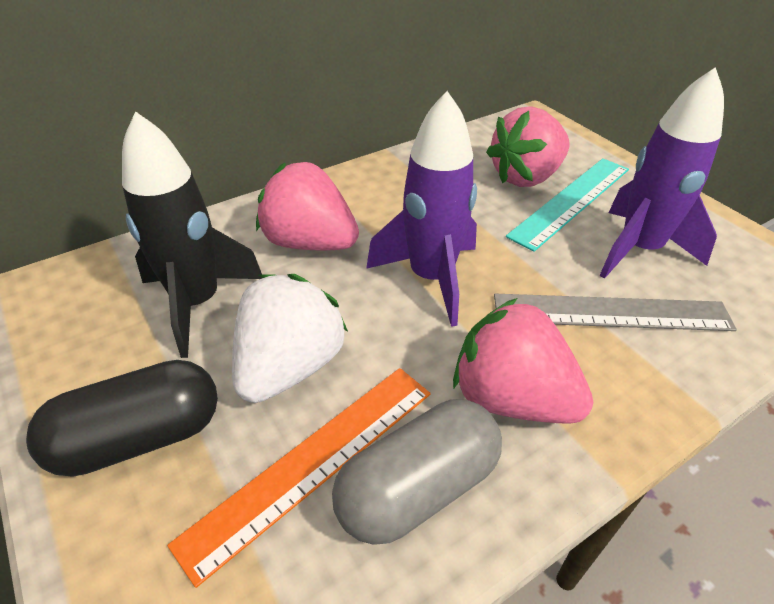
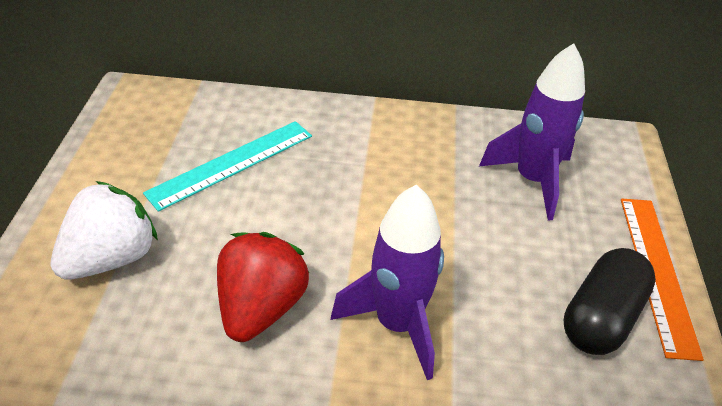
black rocket: [122,111,262,358] = 1 -> none = 0
grey capsule: [332,399,502,545] = 1 -> none = 0
grey ruler: [494,294,737,331] = 1 -> none = 0
pink strawberry: [256,162,359,250] [453,298,593,424] [486,107,569,187] = 3 -> none = 0
red strawberry: none = 0 -> [217,232,309,342] = 1

